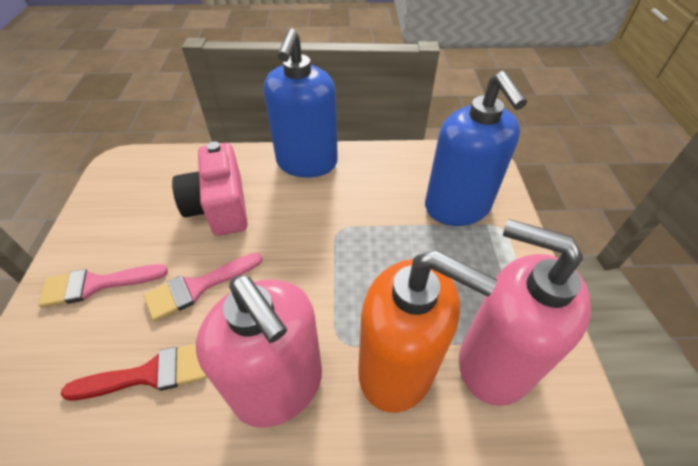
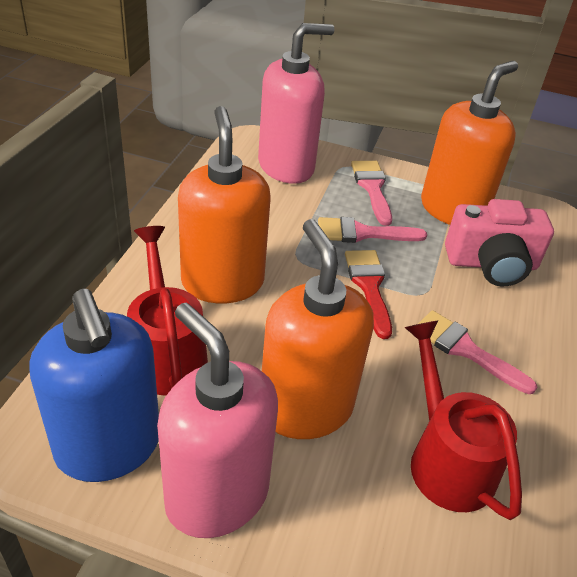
blue soap dispenser: [264,28,338,178] [425,71,527,226] = 2 -> [29,289,159,482] = 1
orange soap dispenser: [358,250,497,413] = 1 -> [178,106,271,303] [262,219,374,439] [421,61,518,225] = 3
pink brush: [38,264,168,308] [144,252,262,321] = 2 -> [318,217,427,243] [351,161,392,226] [418,310,537,394] = 3
red watering can: none = 0 -> [127,226,208,396] [404,320,522,520] = 2

